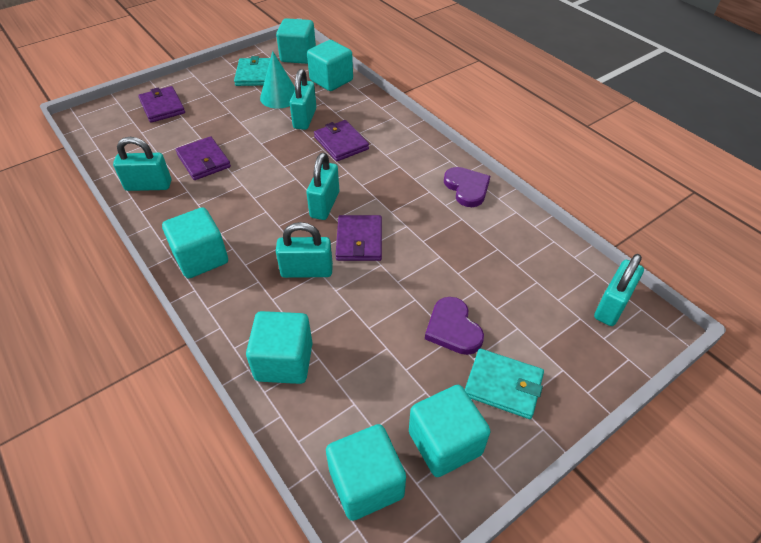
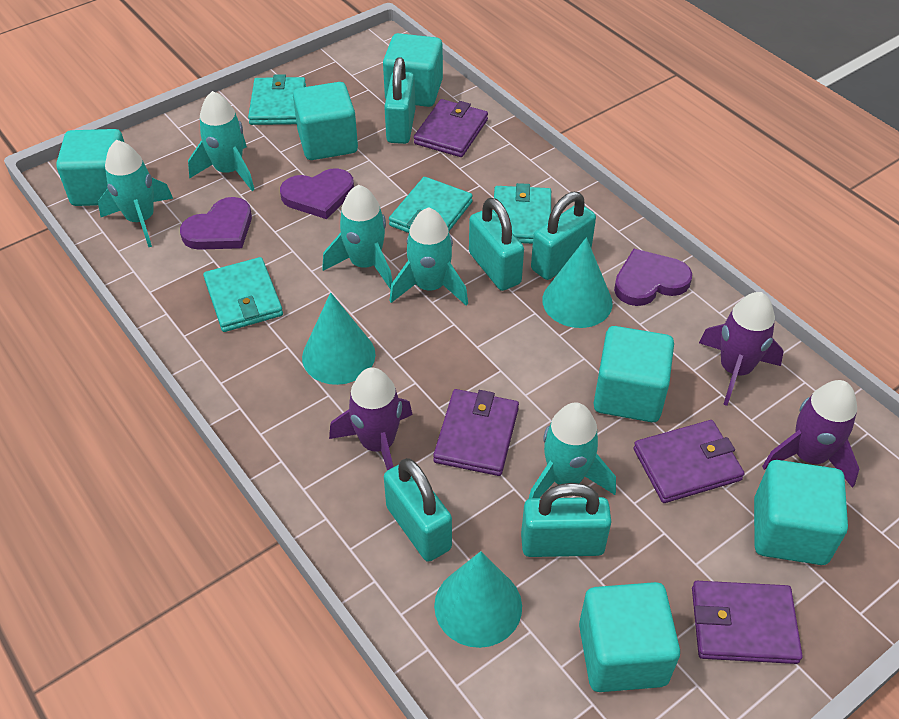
purple heart: [425,297,484,355] [444,167,490,207] = 2 -> [180,197,252,250] [280,168,354,219] [614,249,692,306] = 3
purple rocket: none = 0 -> [329,367,413,471] [699,292,784,406] [762,380,859,488] = 3
turquoise cone: [260,51,295,109] = 1 -> [302,292,375,385] [434,551,522,648] [542,237,613,328] = 3
turquoise rocket: none = 0 -> [98,140,173,247] [188,91,255,191] [322,185,392,290] [389,207,468,306] [529,402,616,499] = 5
turquoise wallet: [234,56,270,86] [465,349,544,419] = 2 -> [203,257,283,332] [248,74,306,125] [389,177,473,233] [493,183,551,244] = 4

